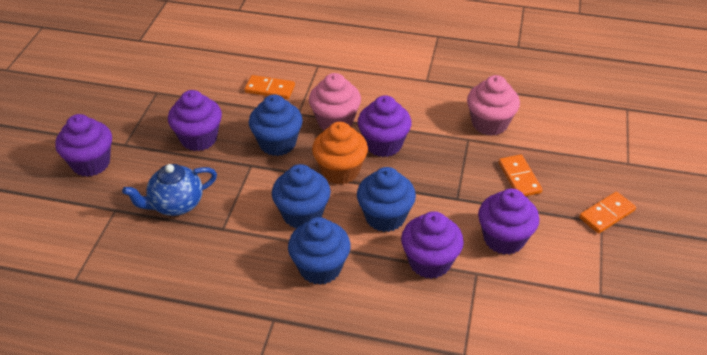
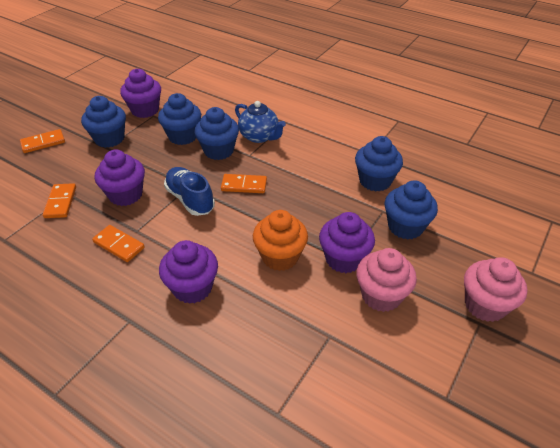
blue cupcake: [249,94,303,156] [272,164,331,228] [288,217,351,285] [357,167,416,232] = 4 -> [81,96,126,148] [158,93,201,145] [195,107,239,160] [355,136,403,192] [385,180,438,240] = 5
blue shoe: none = 0 -> [164,167,215,216] = 1
orange domino: [245,75,295,99] [499,154,542,196] [579,192,636,233] = 3 -> [20,129,65,153] [43,183,76,218] [92,225,145,262] [221,174,267,193] = 4
purple cupcake: [55,114,112,177] [168,90,222,151] [358,95,412,157] [401,211,464,279] [478,189,539,254] = 5 -> [94,150,145,206] [120,68,161,118] [159,240,218,304] [319,212,375,273] = 4

